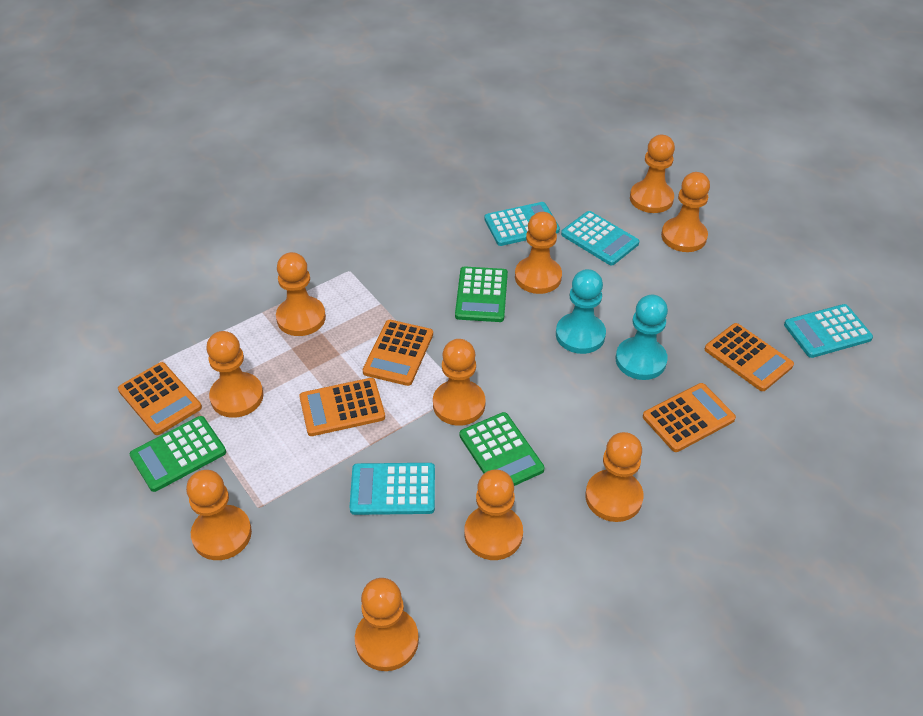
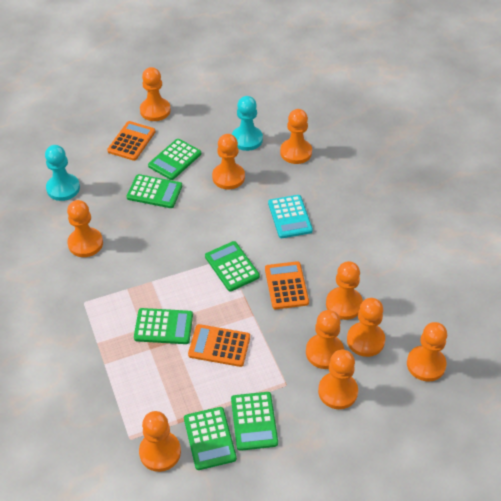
green calculator: [130,416,226,492] [455,267,508,322] [460,412,544,486] = 3 -> [127,174,182,208] [134,308,193,344] [148,139,201,180] [184,407,237,470] [205,241,260,291] [231,392,278,451] = 6
orange calculator: [118,362,202,435] [299,378,385,436] [363,320,433,386] [643,383,736,452] [705,323,794,391] = 5 -> [107,121,155,161] [188,324,250,367] [265,261,309,309] = 3
turquoise calculator: [349,463,435,515] [484,202,560,246] [561,211,639,265] [784,304,873,358] = 4 -> [268,195,313,238] = 1

